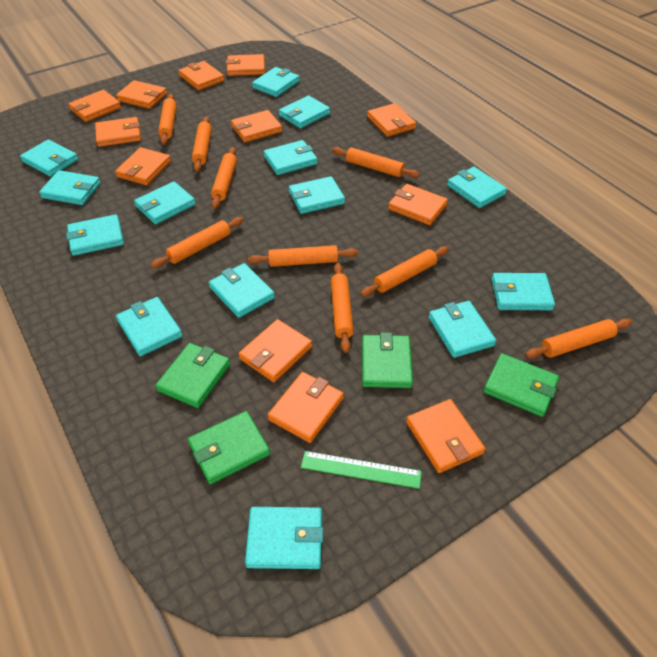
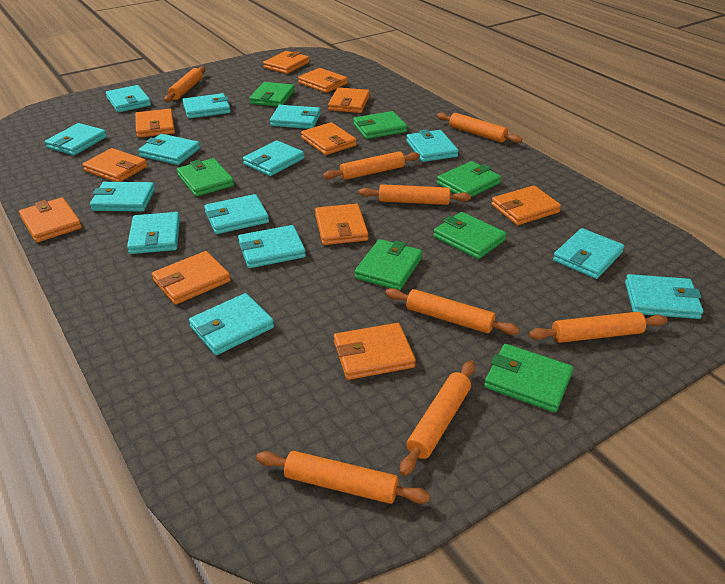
green ruler: [301,451,422,489] = 1 -> none = 0
green wallet: [155,343,230,408] [188,411,270,484] [362,332,413,388] [484,353,559,417] = 4 -> [177,158,234,197] [249,82,295,107] [353,111,407,139] [355,239,422,291] [433,212,507,259] [437,161,501,197] [484,344,573,413] = 7
orange rolling pin: [151,217,244,268] [158,94,177,145] [192,116,212,172] [211,147,237,209] [248,245,358,267] [331,263,354,353] [332,147,420,178] [360,246,449,296] [525,318,632,359] = 9 -> [164,66,205,102] [256,451,430,504] [323,151,420,180] [359,184,471,205] [385,288,519,335] [400,360,475,476] [437,112,522,143] [529,312,667,343] = 8
orange wallet: [68,90,121,122] [95,117,141,147] [115,147,171,185] [116,80,167,109] [178,61,225,90] [226,54,265,76] [231,110,282,142] [238,319,312,382] [268,372,344,443] [367,103,416,137] [388,184,448,225] [406,399,485,473] = 12 -> [19,197,82,242] [82,148,147,182] [135,109,175,138] [152,251,231,305] [263,51,310,74] [298,68,348,93] [301,122,357,155] [315,204,368,245] [328,87,370,113] [334,323,416,380] [491,185,561,225] = 11

